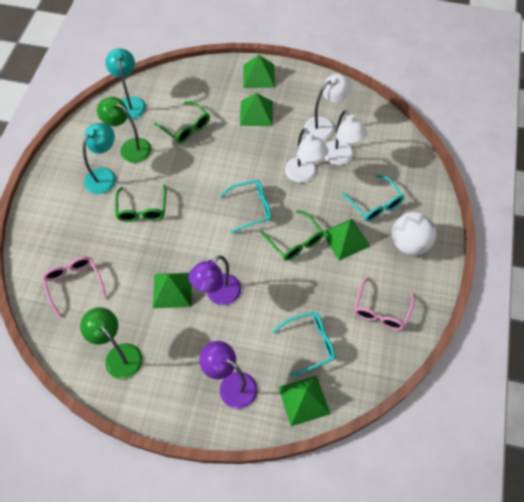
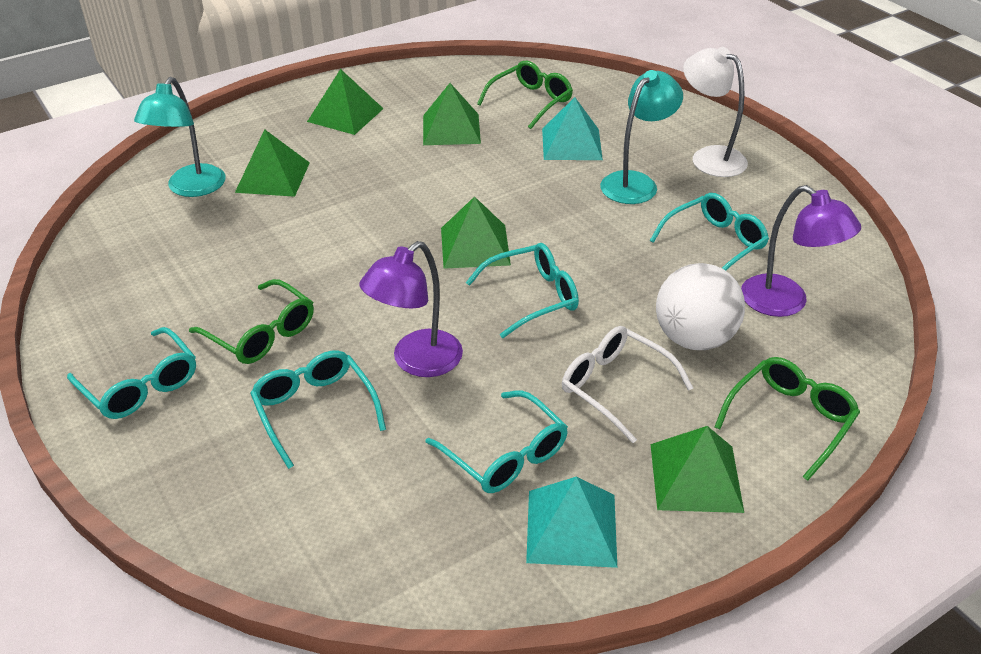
green lamp: [80,307,143,379] [97,97,151,163] = 2 -> none = 0
pink glasses: [42,257,107,318] [354,277,415,330] = 2 -> none = 0
turquoise glasses: [219,180,272,233] [273,311,335,377] [342,175,404,221] = 3 -> [67,327,196,419] [250,350,386,469] [426,390,568,493] [466,243,579,338] [650,193,769,271] = 5
turquoise pyramid: none = 0 -> [526,477,617,568] [542,97,603,160] = 2
white glasses: none = 0 -> [562,326,693,443] = 1
white lamp: [285,128,329,183] [304,74,352,140] [324,110,368,165] = 3 -> [683,47,748,177] = 1

